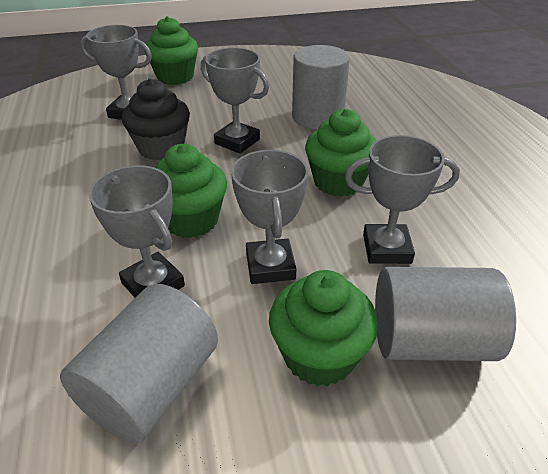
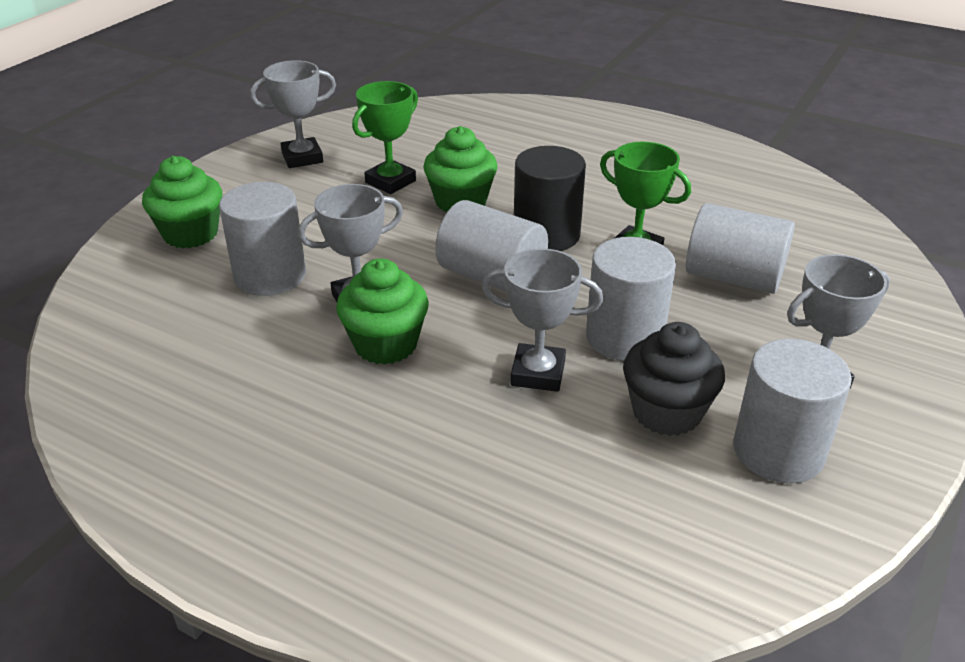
black cylinder: none = 0 -> [514,146,586,251] = 1
green cupcake: [144,16,198,85] [156,144,227,238] [269,270,378,386] [305,109,377,197] = 4 -> [142,156,222,248] [336,258,429,365] [423,126,498,212] = 3
green trophy: none = 0 -> [352,81,418,194] [600,142,691,246] = 2
grey cylinder: [60,284,218,444] [292,45,350,130] [375,267,516,361] = 3 -> [219,182,306,296] [435,200,548,291] [586,237,676,361] [686,203,795,294] [733,339,852,483] = 5
grey trophy: [80,25,152,120] [89,165,185,298] [201,48,269,154] [231,150,309,284] [345,135,460,264] = 5 -> [250,60,336,168] [298,184,403,302] [482,248,603,392] [787,254,890,388] = 4

